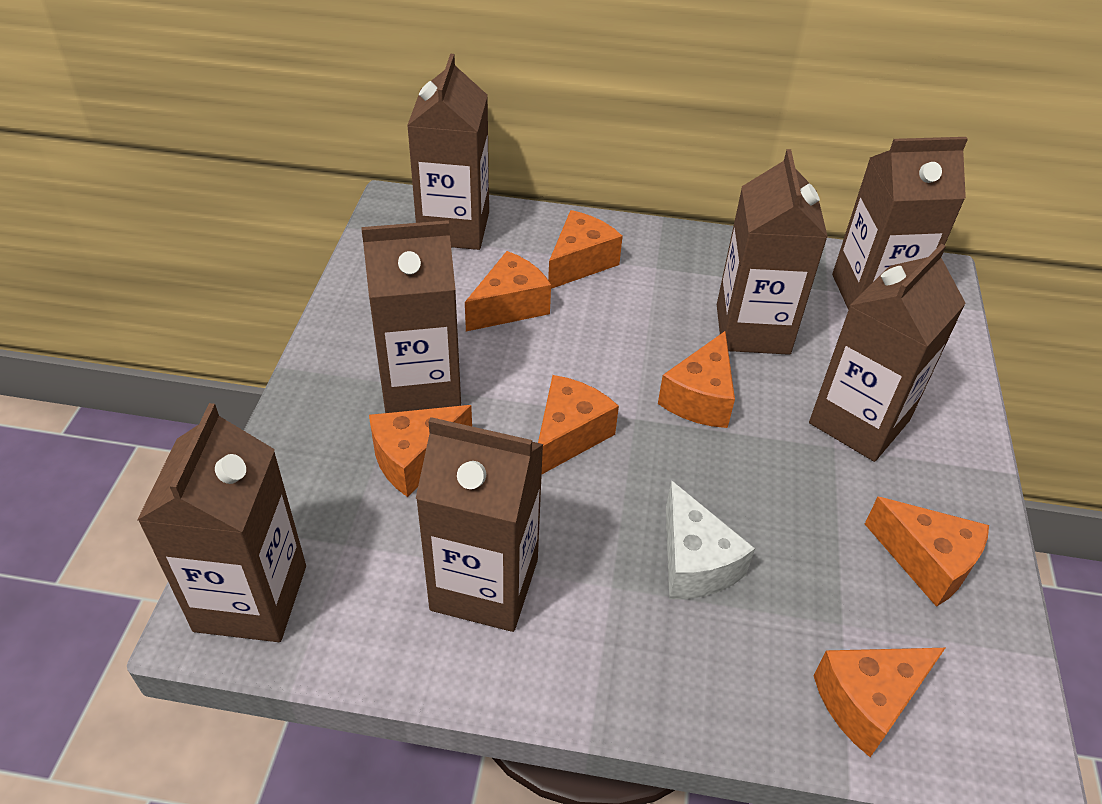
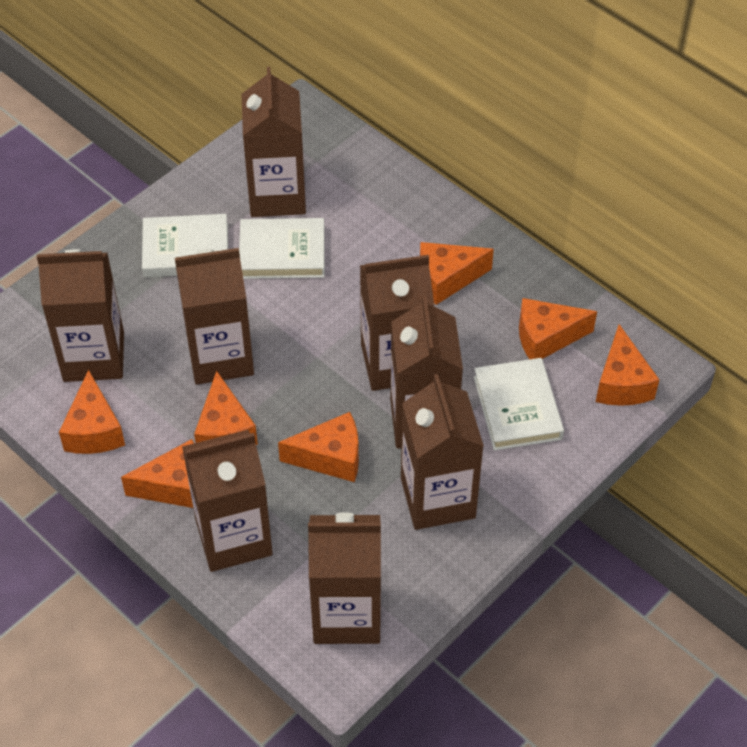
brown carton: [137,403,306,642] [361,220,461,413] [407,53,489,250] [416,417,543,632] [717,149,828,355] [809,244,966,462] [832,137,968,310] = 7 -> [37,249,124,382] [175,248,254,385] [182,430,273,572] [242,67,306,217] [308,512,381,644] [360,255,434,391] [390,295,463,448] [401,374,484,530] = 8
white book: none = 0 -> [142,214,228,277] [239,218,325,279] [474,358,564,451] = 3
white cheese: [666,481,755,599] = 1 -> none = 0

